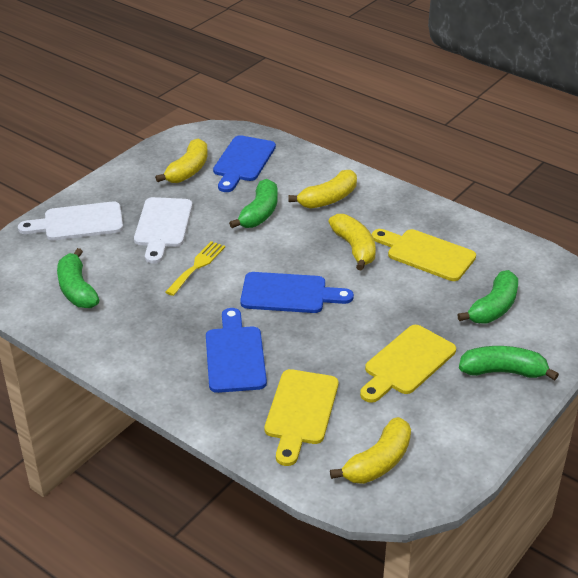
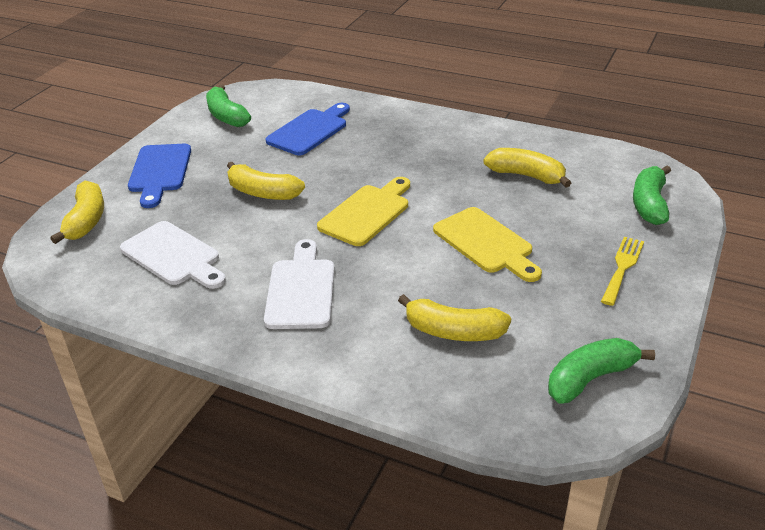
blue cutting board: [206,308,267,393] [213,135,276,192] [240,272,354,313] = 3 -> [128,144,191,208] [266,103,350,155] = 2
green banana: [57,248,99,308] [229,179,278,228] [457,270,518,323] [459,346,559,380] = 4 -> [206,85,251,127] [548,338,655,404] [633,166,671,225] = 3
yellow cutting board: [265,369,338,466] [360,325,456,403] [372,229,476,281] = 3 -> [317,177,410,246] [433,207,542,282] = 2

